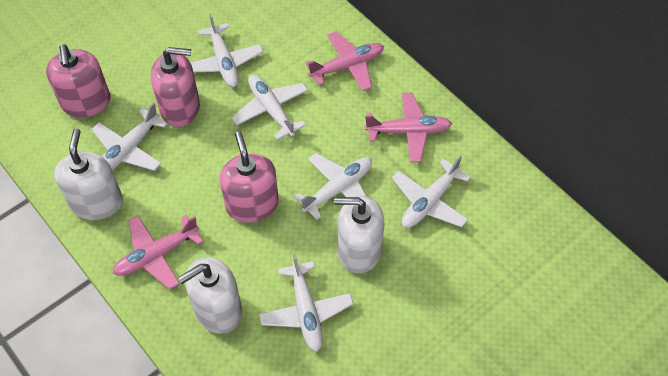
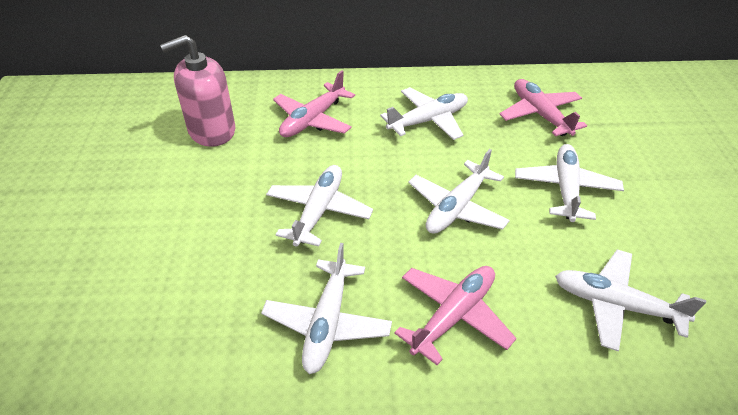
pink soap dispenser: [46,44,110,117] [151,47,200,127] [220,131,279,223] = 3 -> [160,35,235,147] = 1
white soap dispenser: [54,129,123,220] [178,257,242,334] [334,196,384,273] = 3 -> none = 0

